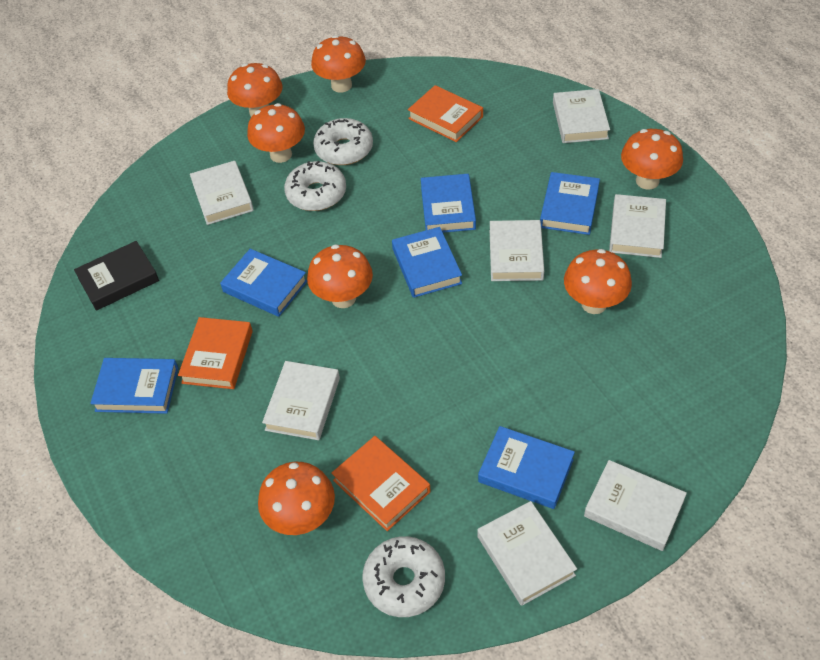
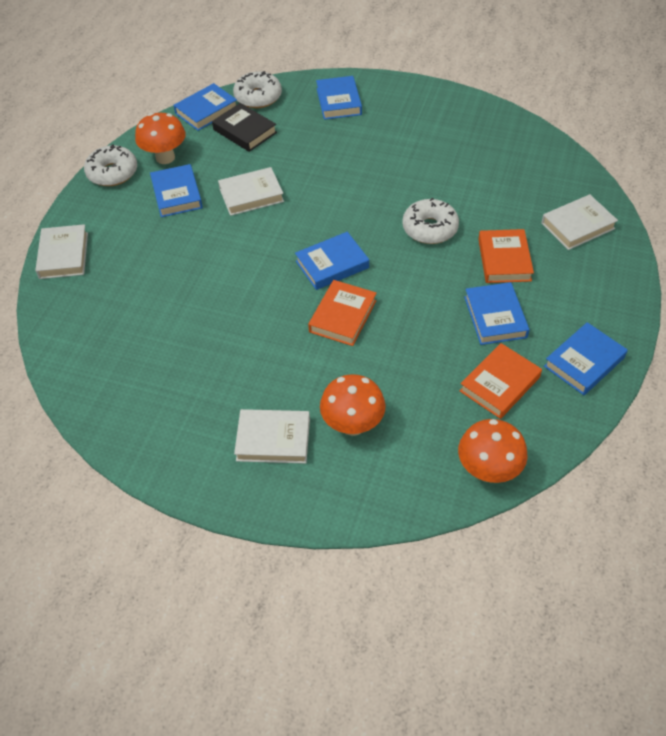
orange mushroom: [227,63,282,117] [247,103,305,163] [258,462,335,535] [307,244,373,308] [311,35,366,93] [564,249,632,314] [621,129,683,189] = 7 -> [135,113,185,164] [320,374,386,436] [458,419,528,483] = 3
white book: [190,161,254,225] [262,361,340,440] [477,501,577,606] [490,220,544,281] [553,89,610,143] [584,460,687,551] [609,194,666,258] = 7 -> [35,224,88,279] [218,167,284,216] [234,409,310,464] [541,194,618,250] = 4

